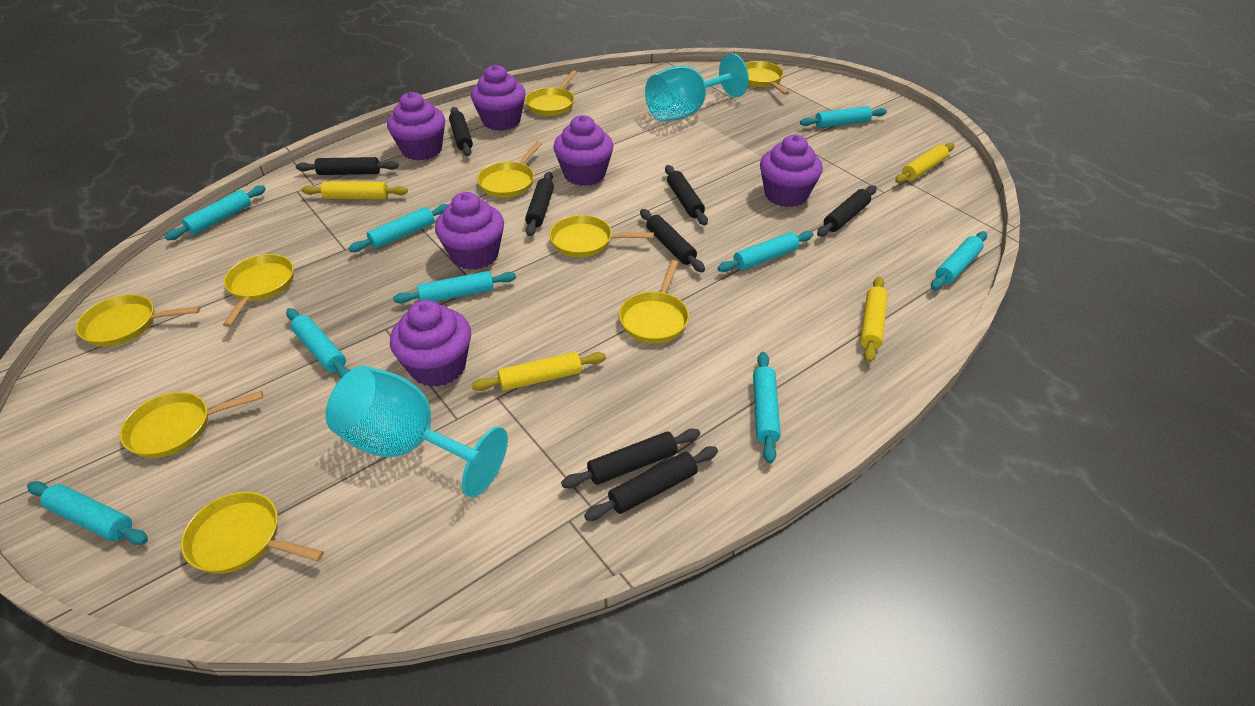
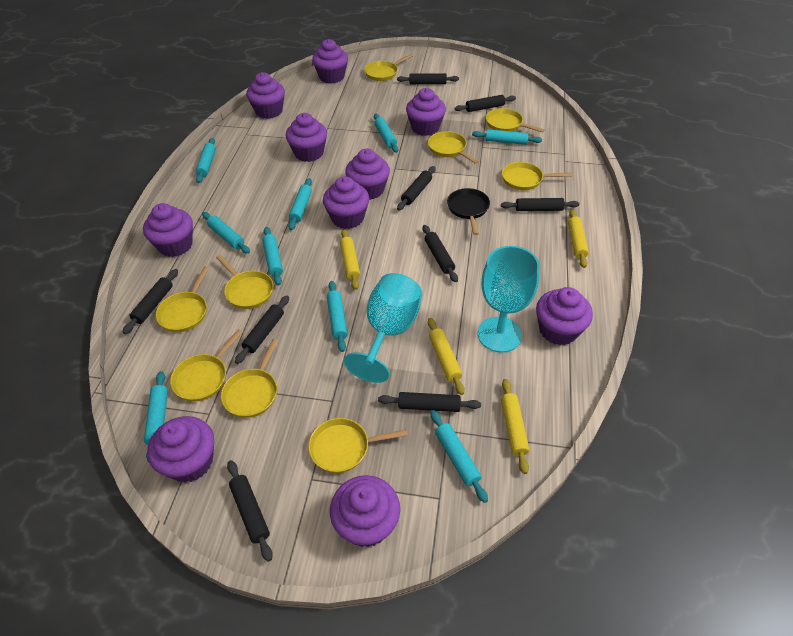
black pan: none = 0 -> [447,188,490,235] = 1
black rolling pin: [296,157,399,175] [449,107,473,156] [525,172,554,236] [561,429,700,488] [584,446,718,521] [640,209,705,272] [665,165,708,225] [817,185,876,237] = 8 -> [123,269,178,334] [227,460,273,562] [235,296,289,364] [378,392,481,412] [397,73,459,84] [397,166,436,210] [423,225,458,282] [455,95,516,112] [501,198,580,211] = 9
purple cupcake: [387,92,445,161] [390,300,471,387] [435,192,504,270] [471,65,526,131] [553,115,613,186] [760,135,823,207] = 6 -> [143,203,193,257] [147,416,214,482] [246,72,285,119] [286,113,327,162] [312,39,348,84] [323,176,369,229] [330,475,400,547] [345,149,390,200] [406,88,446,136] [536,287,593,345] = 10

